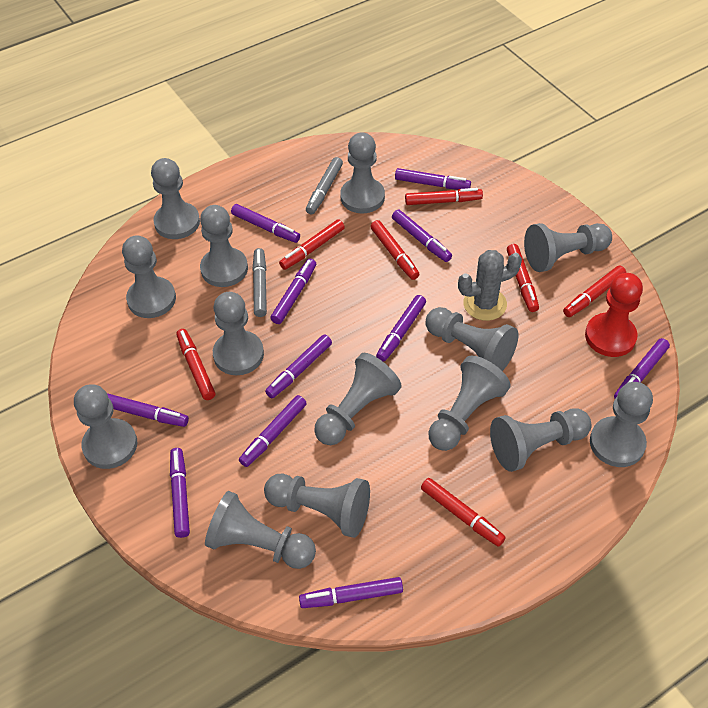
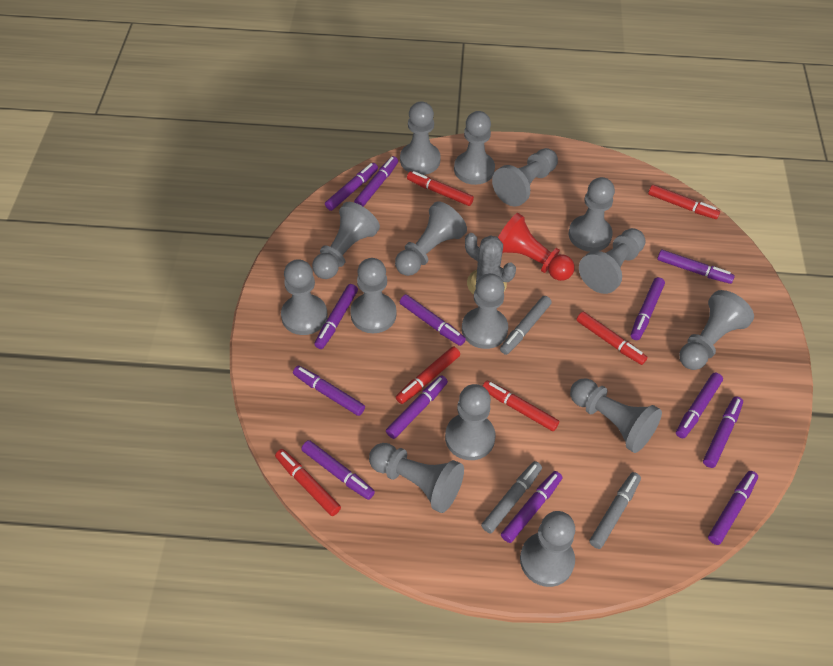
grey marker: [252,248,267,317] [306,157,343,215] = 2 -> [481,461,542,533] [500,296,552,355] [589,472,641,549] = 3
grey pawn: [74,384,137,469] [122,235,176,318] [151,158,200,239] [200,205,248,287] [205,491,316,569] [213,292,264,375] [264,474,370,538] [314,353,402,445] [340,132,385,213] [425,307,518,371] [428,355,511,451] [490,408,592,472] [524,223,612,272] [590,382,653,467] = 14 -> [281,259,328,335] [312,202,380,279] [350,258,397,333] [369,443,464,513] [395,202,467,276] [400,102,441,175] [445,384,496,460] [454,111,495,185] [462,273,508,349] [492,148,558,207] [520,511,575,587] [569,177,615,252] [570,378,662,453] [579,228,646,294] [679,290,754,370] = 15
purple marker: [107,393,189,427] [170,448,190,538] [231,204,300,243] [239,395,307,467] [265,335,332,398] [271,259,316,324] [299,577,403,608] [376,295,426,362] [392,210,452,262] [395,168,471,190] [614,338,670,398] = 11 -> [293,366,365,416] [301,440,375,500] [314,284,358,349] [325,163,378,211] [354,156,398,207] [386,375,448,439] [400,294,466,346] [501,471,562,543] [631,277,665,340] [657,250,735,284] [676,373,723,438] [703,396,743,468] [708,471,758,545] = 13
red marker: [176,329,215,400] [279,220,345,270] [371,220,420,280] [405,188,483,205] [421,478,506,547] [507,244,539,312] [563,265,626,317] = 7 -> [275,449,341,516] [396,346,460,404] [407,171,474,206] [483,381,559,431] [576,312,648,365] [648,185,720,219] = 6

